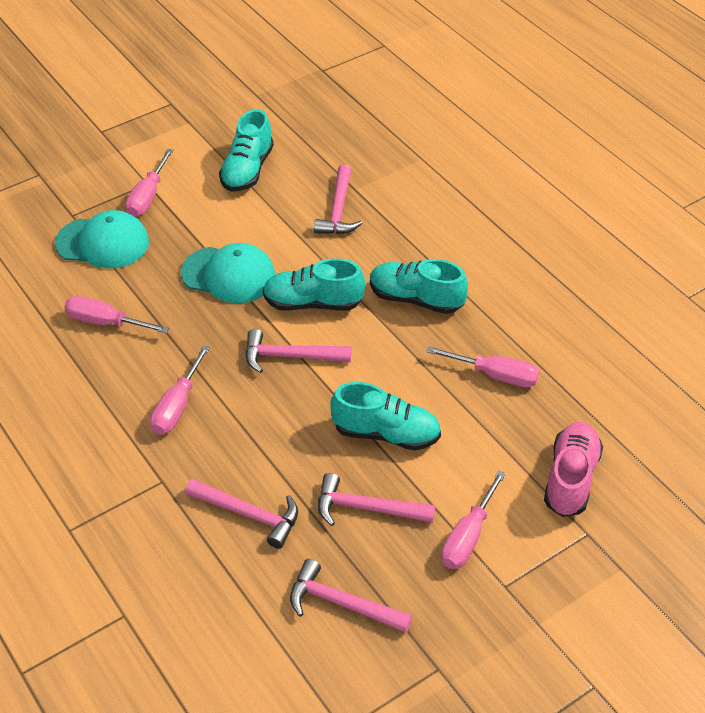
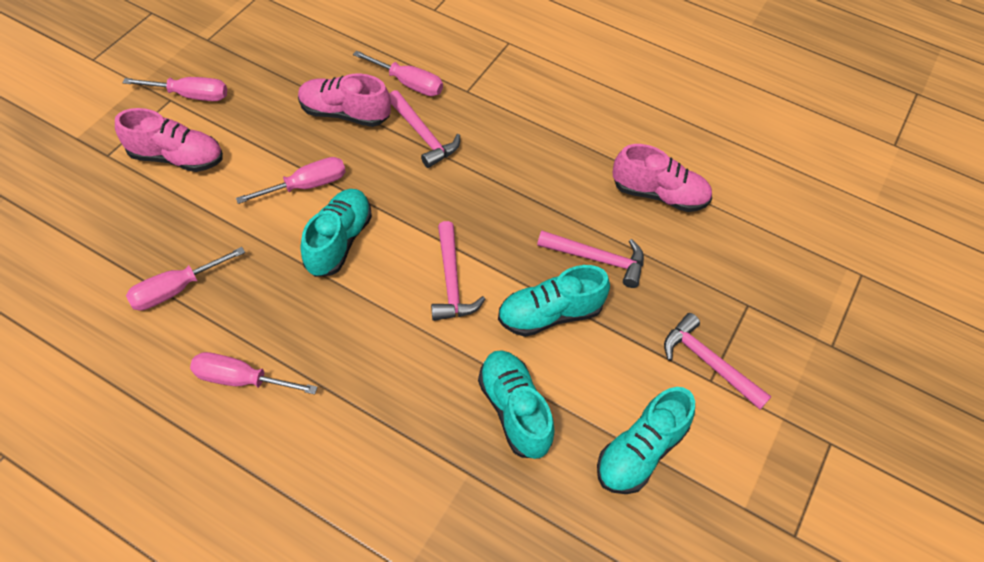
pink hammer: [185,479,298,549] [245,329,352,373] [290,559,412,633] [314,164,363,234] [318,473,435,526] = 5 -> [390,90,460,168] [431,221,485,321] [537,231,644,288] [664,313,772,410] = 4
pink shoe: [544,422,603,517] = 1 -> [115,108,223,172] [298,73,391,127] [613,144,712,212] = 3
turquoise cap: [55,210,149,268] [181,243,275,303] = 2 -> none = 0

